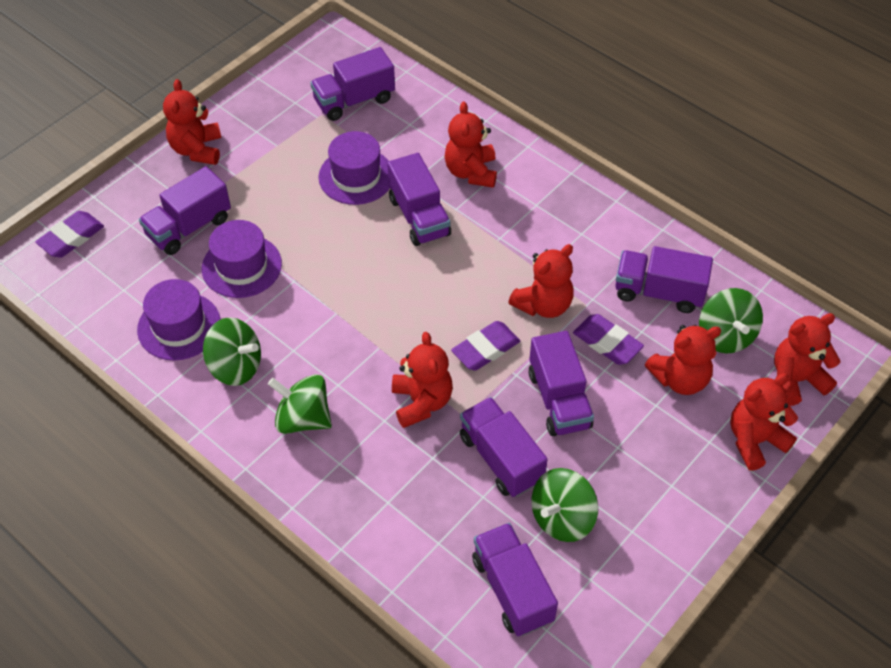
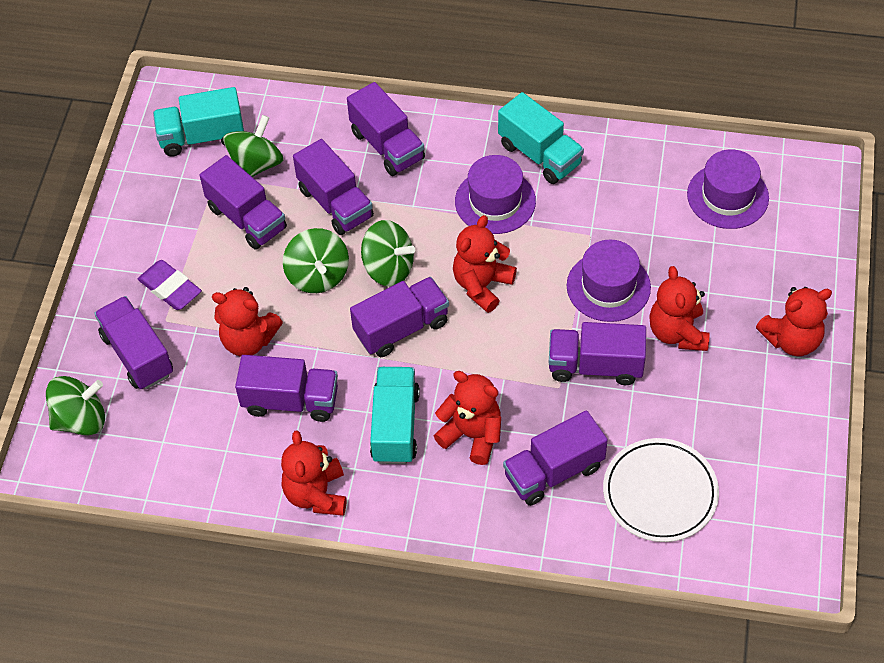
purple eraser: [35,211,104,258] [451,321,520,371] [573,314,644,365] = 3 -> [138,260,202,310] = 1
purple truck: [139,166,231,255] [310,47,395,121] [387,153,451,246] [460,397,548,497] [472,523,558,636] [529,331,594,436] [615,246,713,313] = 7 -> [94,296,173,389] [200,155,287,250] [235,355,338,422] [293,139,374,235] [347,82,425,176] [350,277,449,357] [503,410,608,506] [549,322,646,385] = 8
red teddy bear: [163,79,221,165] [392,332,453,428] [445,102,497,188] [508,244,574,318] [645,325,721,395] [730,373,798,471] [774,313,841,406] = 7 -> [212,287,283,356] [281,430,347,516] [434,371,501,465] [453,215,517,313] [649,266,710,351] [756,287,832,356] = 6
turquoise truck: none = 0 -> [153,87,244,157] [370,367,420,464] [498,92,584,184] = 3
white plate: none = 0 -> [603,438,719,542] = 1

